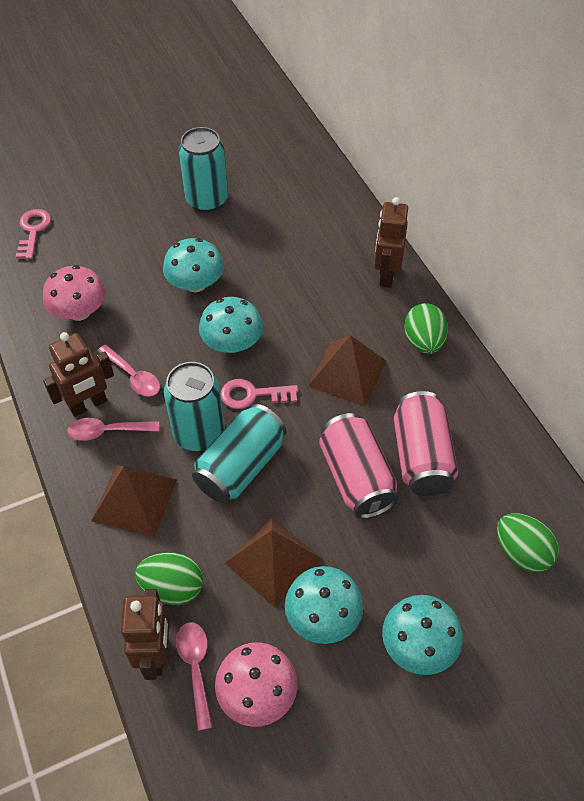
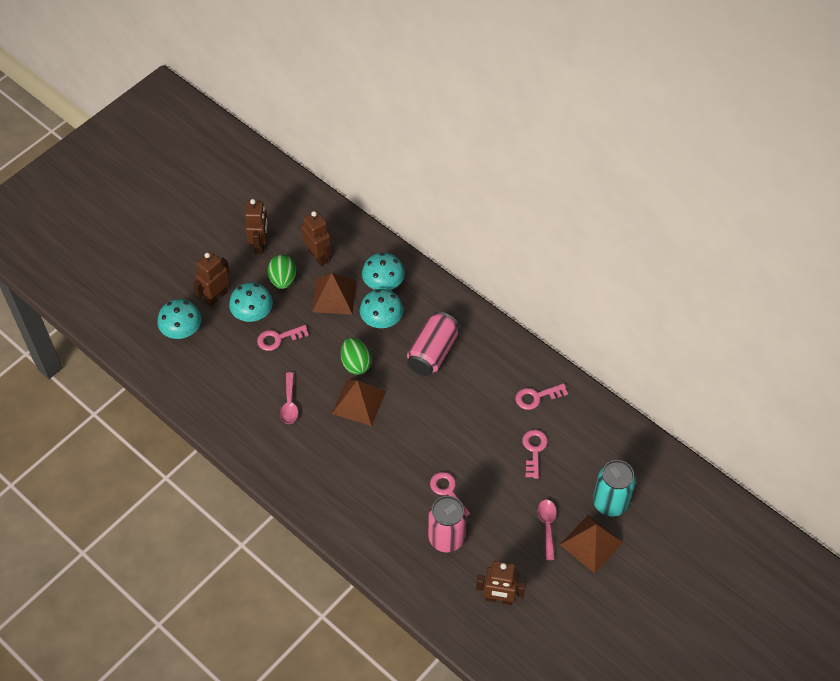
brown robot: [43,332,114,417] [121,589,170,680] [374,197,408,288] = 3 -> [193,252,230,306] [245,199,268,254] [302,211,332,266] [476,561,526,605] = 4
green egg: [135,552,203,605] [404,303,448,354] [497,513,559,573] = 3 -> [268,255,296,289] [341,338,372,375] = 2
pink key: [16,209,51,259] [221,379,298,409] = 2 -> [257,325,309,351] [430,472,470,516] [515,383,568,410] [522,429,548,479] = 4
pink mushroom: [43,265,106,321] [215,642,298,727] = 2 -> none = 0
pink spoon: [67,418,159,441] [98,345,160,397] [176,622,213,731] = 3 -> [280,372,298,424] [538,500,557,560] = 2
turquoise can: [164,362,225,451] [179,127,228,213] [192,404,286,503] = 3 -> [593,460,636,517] = 1

